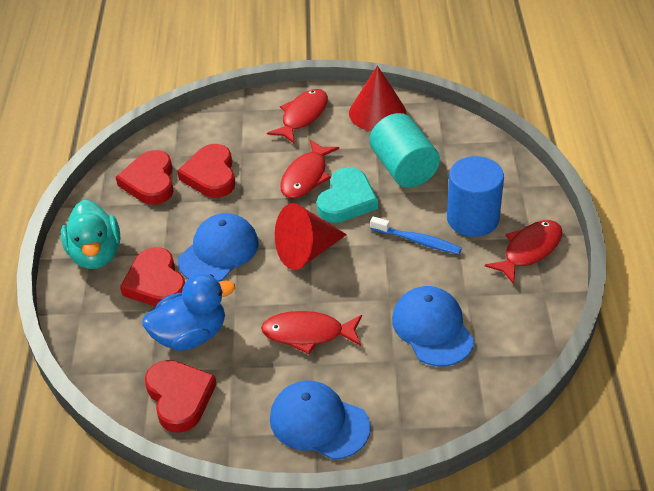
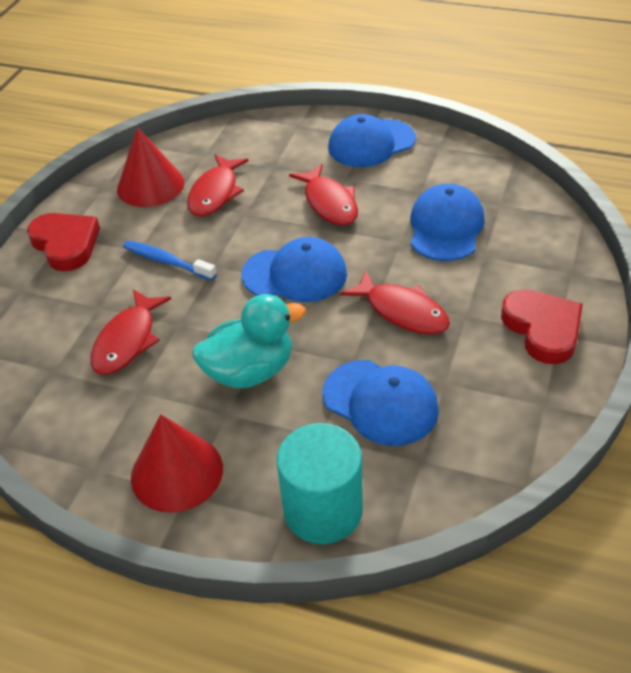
blue cap: [178,213,258,282] [270,381,370,460] [392,286,474,367] = 3 -> [241,237,347,302] [322,360,439,446] [328,114,416,167] [410,184,485,261] = 4
blue cylinder: [447,156,504,237] = 1 -> none = 0
blue duck: [142,274,235,350] = 1 -> none = 0
red heart: [116,150,174,205] [120,247,185,307] [145,360,217,433] [177,144,235,198] = 4 -> [27,213,100,271] [501,289,583,364] = 2
turquoise heart: [317,167,378,223] = 1 -> none = 0

